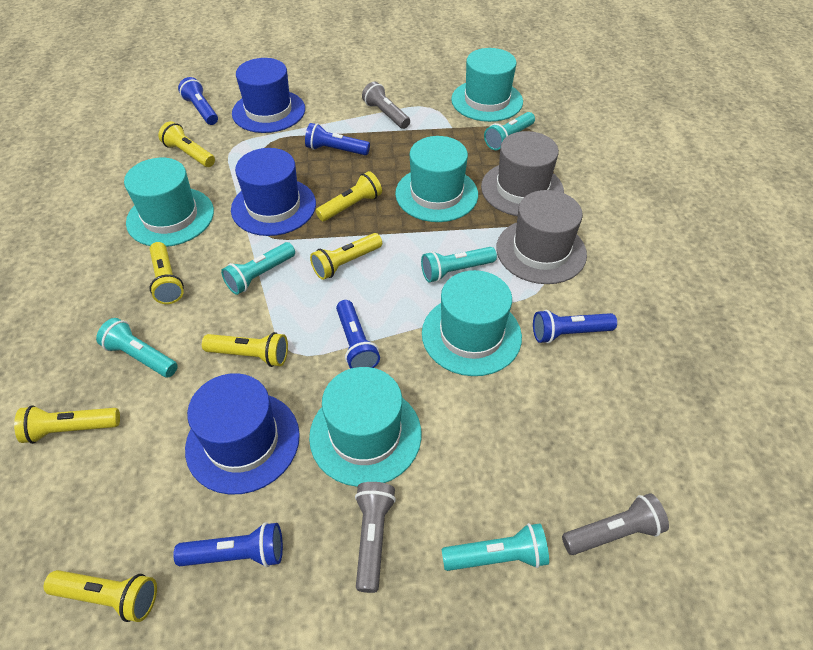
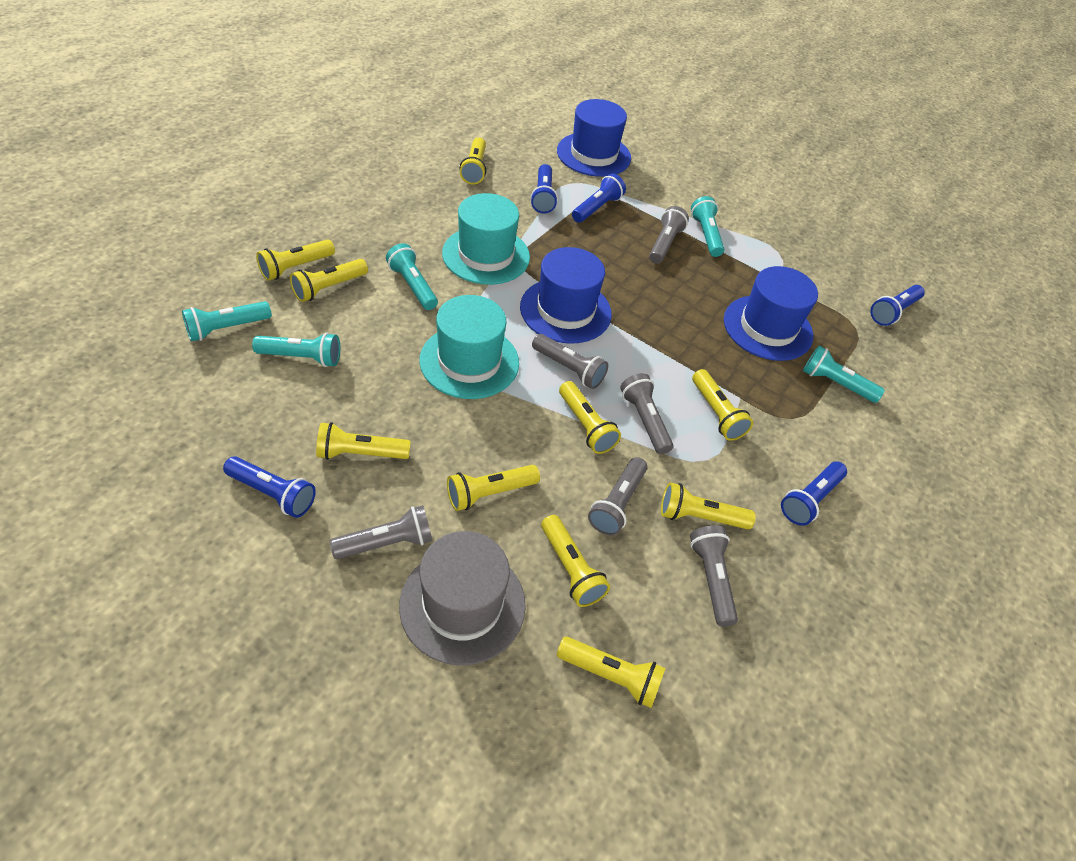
grey flashlight: [355,482,396,593] [362,82,410,129] [562,493,669,555] = 3 -> [330,505,432,559] [532,334,608,389] [588,457,647,536] [620,373,673,454] [649,206,689,264] [690,525,738,626] = 6
grey hat: [481,131,564,216] [496,190,587,284] = 2 -> [399,531,526,665] = 1
turquoise hat: [124,158,214,247] [309,367,422,487] [395,136,478,222] [422,270,522,376] [451,48,523,122] = 5 -> [419,295,519,399] [442,193,530,285] = 2
yellow flashlight: [14,405,120,444] [44,570,157,622] [150,242,184,304] [158,121,215,167] [202,332,288,367] [310,233,382,280] [316,171,382,221] = 7 -> [256,239,335,281] [290,259,368,302] [316,422,411,460] [447,465,540,511] [460,138,486,184] [541,515,610,607] [557,637,666,708] [559,381,621,454] [661,482,756,529] [692,369,753,441] = 10

